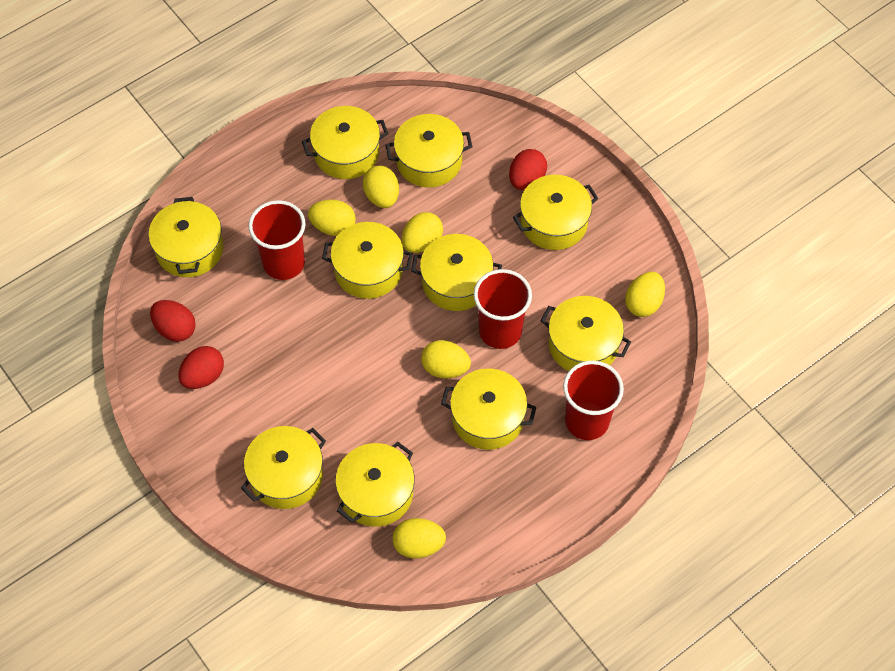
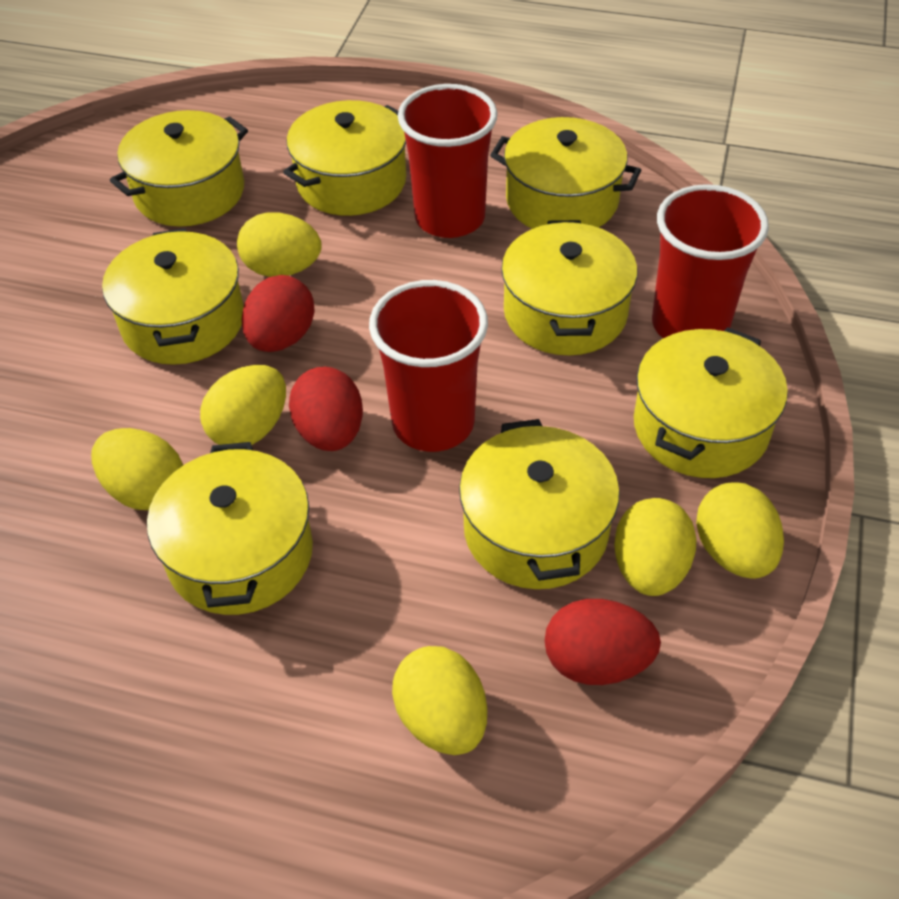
yellow pot: [148,197,223,277] [241,426,326,509] [302,106,388,179] [322,222,413,299] [335,442,415,527] [386,114,473,188] [411,234,502,311] [441,368,536,450] [513,175,598,250] [540,296,631,371] = 10 -> [102,228,244,365] [110,110,248,227] [147,442,313,615] [283,100,406,216] [459,419,620,589] [490,117,641,229] [501,220,637,356] [634,327,788,478] = 8

